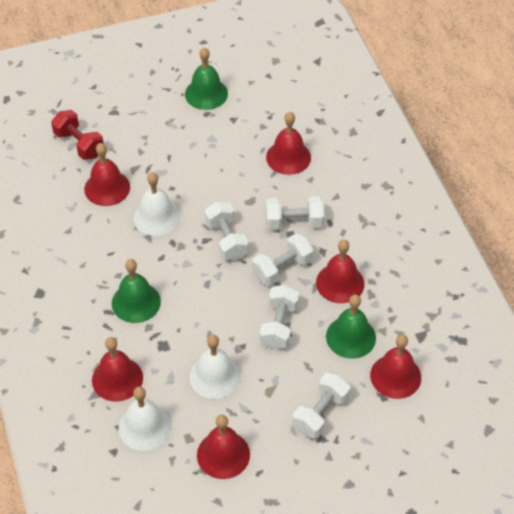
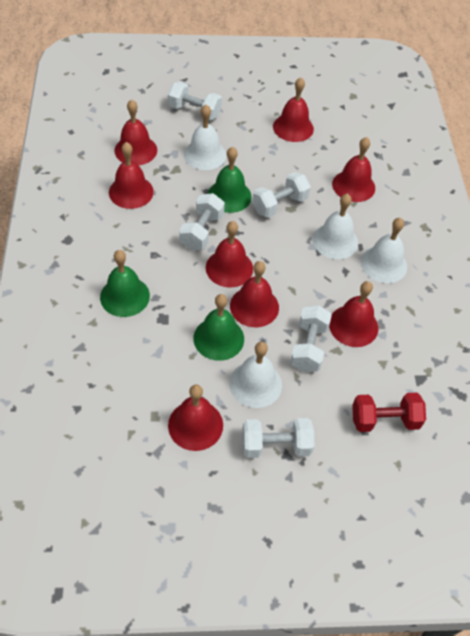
red bell: [84,143,130,206] [92,337,143,402] [197,415,250,479] [266,112,311,175] [316,240,364,303] [370,335,421,399] = 6 -> [109,142,154,209] [114,99,157,165] [168,385,223,451] [206,221,253,288] [230,261,279,327] [273,78,314,142] [329,281,378,347] [332,137,375,202] = 8
white bell: [118,386,171,451] [134,172,180,236] [189,335,241,399] = 3 -> [184,105,226,170] [229,342,282,408] [312,194,358,259] [361,218,407,283] = 4

